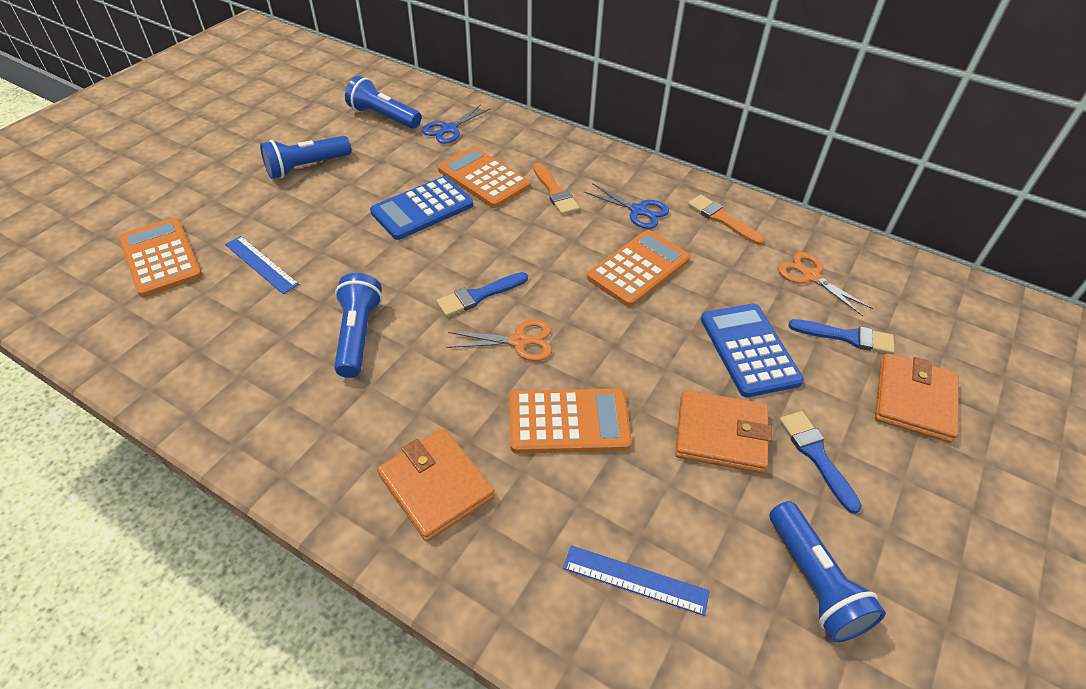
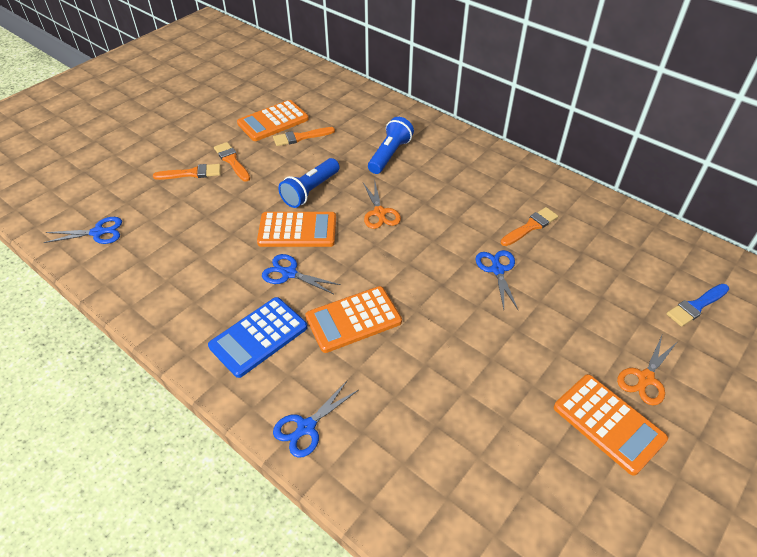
blue brush: [436,272,528,317] [779,411,862,514] [789,319,895,354] = 3 -> [667,284,729,327] = 1
blue calculator: [370,176,473,240] [701,304,804,397] = 2 -> [208,297,308,378] = 1
blue flashlight: [260,136,351,179] [334,273,382,378] [345,76,421,129] [769,501,886,642] = 4 -> [278,158,339,208] [368,117,414,174] = 2
blue ruler: [225,236,299,294] [563,545,710,616] = 2 -> none = 0
blue scissors: [422,105,491,144] [584,183,669,229] = 2 -> [43,217,122,244] [262,254,341,294] [273,381,358,458] [476,250,519,311] = 4
orange brush: [533,163,580,215] [688,195,765,245] = 2 -> [153,164,221,180] [214,142,250,182] [273,127,335,146] [501,207,558,246] = 4
orange wallet: [377,428,495,542] [675,390,772,473] [875,353,959,443] = 3 -> none = 0

